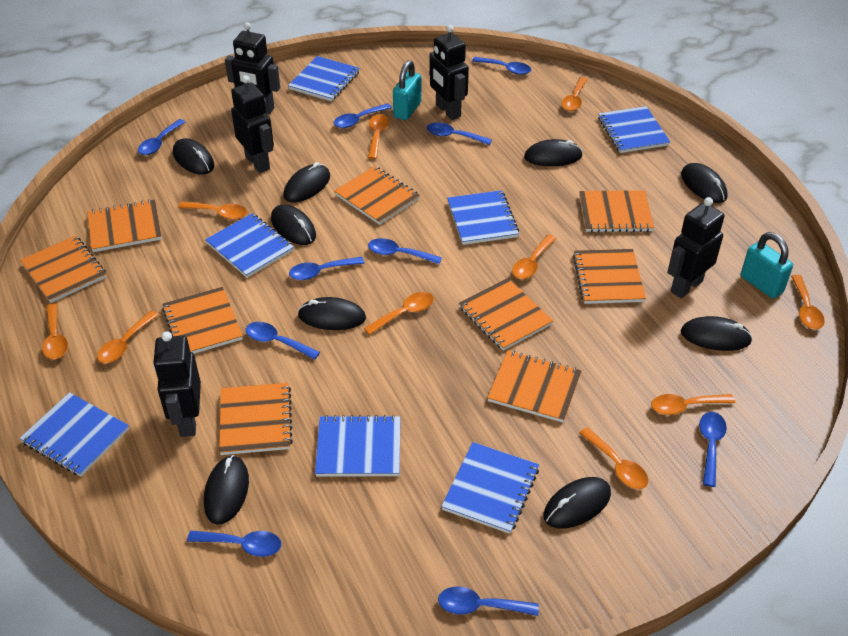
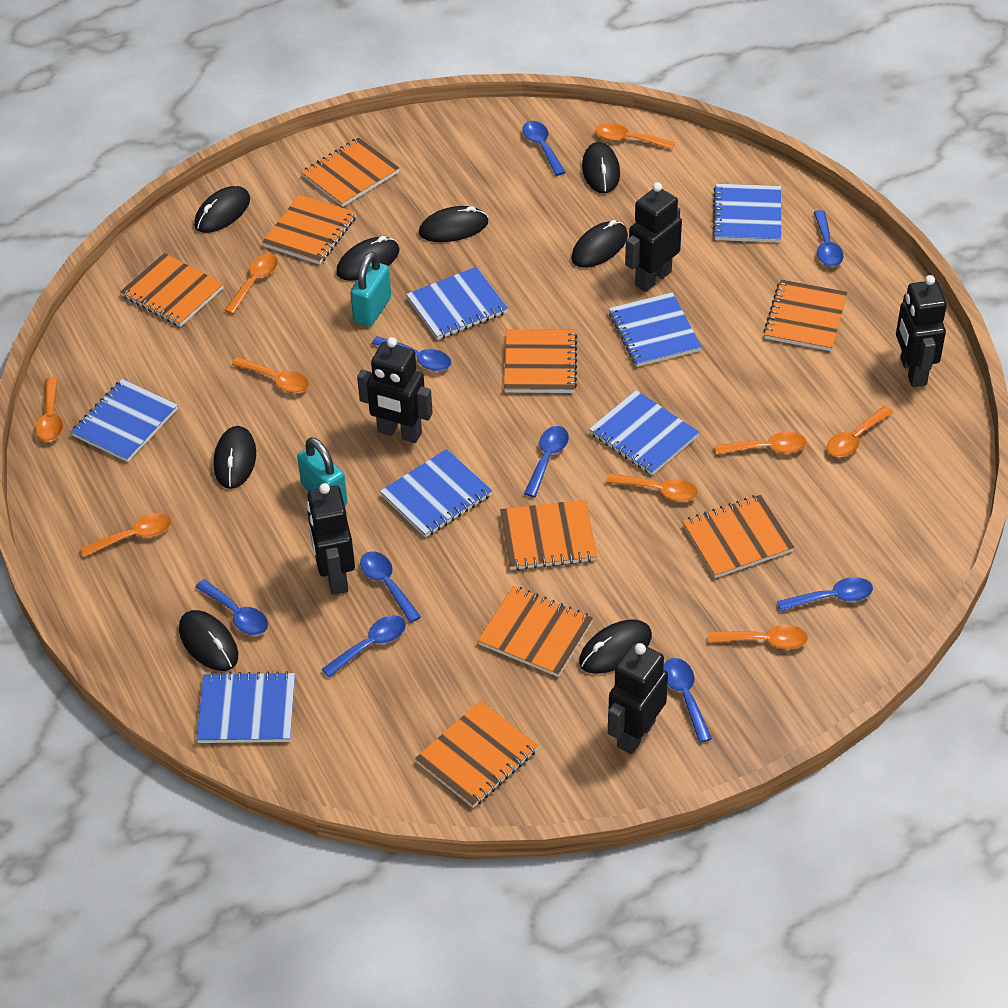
black mouse: [173,138,214,175] [204,455,249,525] [271,205,316,245] [283,162,330,202] [298,297,366,330] [524,139,583,166] [543,477,611,528] [681,163,728,203] [681,316,753,351] = 9 -> [179,610,238,671] [194,186,250,233] [214,426,256,489] [336,236,399,281] [419,206,488,242] [571,220,628,268] [579,620,652,674] [582,142,620,194] = 8
blue spoon: [138,119,186,155] [187,530,281,557] [246,322,320,360] [289,257,364,280] [334,103,392,128] [368,238,442,264] [427,122,492,145] [438,587,539,616] [472,57,531,75] [699,412,727,487] = 10 -> [195,579,268,635] [322,615,406,678] [360,551,421,623] [372,336,451,371] [522,121,566,176] [524,426,569,497] [663,658,712,743] [777,577,873,611] [814,210,843,267] = 9
orange spoon: [42,303,68,359] [97,310,159,363] [178,202,247,220] [364,292,434,335] [368,114,389,159] [512,235,556,279] [561,77,588,111] [579,427,648,489] [651,394,735,415] [791,275,824,330] = 10 -> [35,377,63,442] [80,513,172,557] [224,254,278,314] [231,357,309,393] [596,123,675,149] [606,473,698,502] [709,625,808,649] [714,432,807,455] [827,406,894,457] = 9

